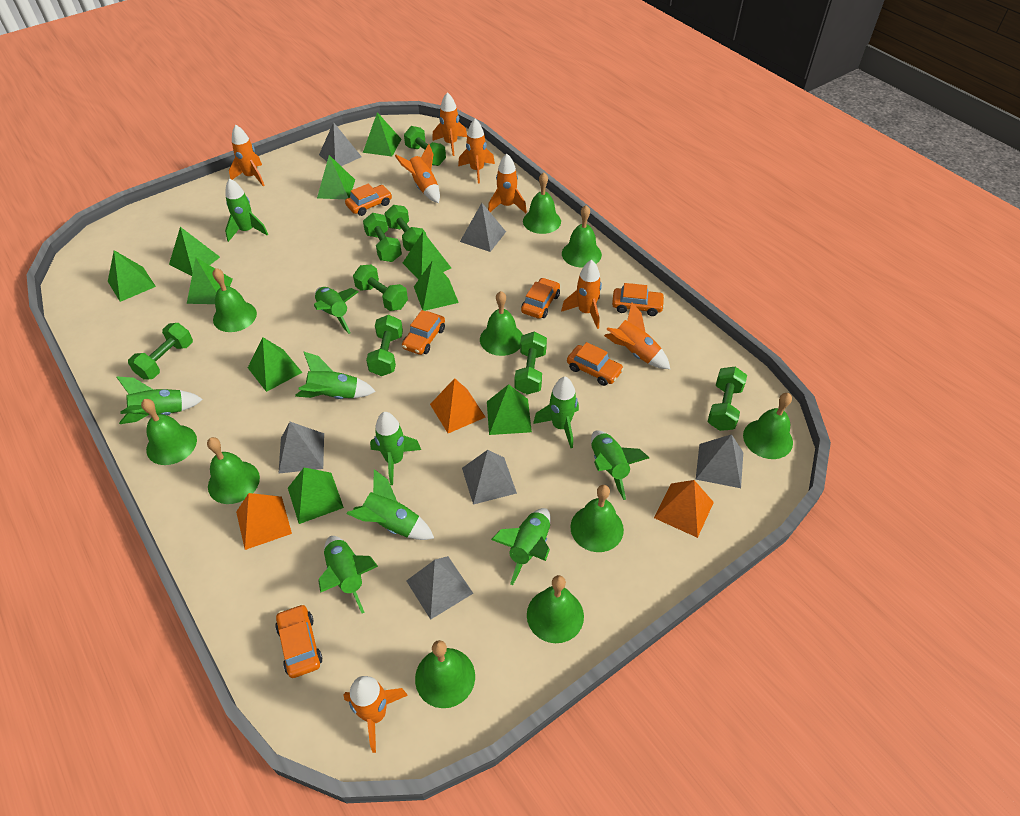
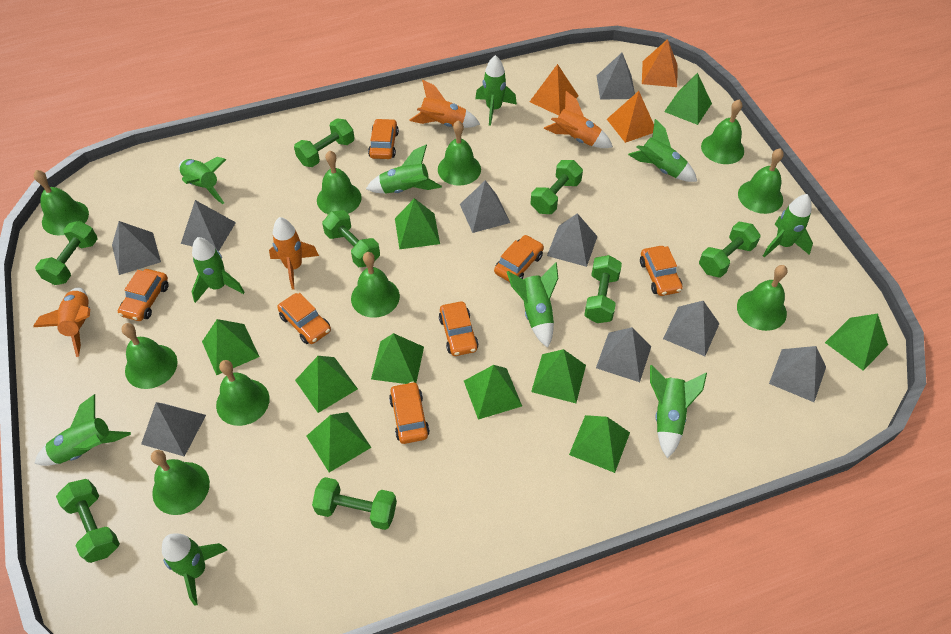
grey pyramid: [278,422,324,474] [319,122,362,166] [406,556,473,620] [460,203,506,252] [462,450,517,505] [696,434,743,488] = 6 -> [112,221,161,275] [141,402,206,457] [181,200,236,251] [460,180,510,233] [547,213,598,267] [596,327,651,382] [597,53,635,100] [663,301,720,356] [769,346,826,402] = 9
orange car: [275,604,323,678] [345,184,392,216] [402,310,445,355] [521,278,560,319] [567,342,624,386] [612,283,665,316] = 6 -> [118,269,169,321] [277,293,331,344] [368,119,399,159] [389,382,430,444] [439,301,479,356] [494,235,544,282] [640,246,683,296] = 7
orange rocket: [229,124,265,186] [343,676,408,753] [395,144,440,203] [432,92,467,156] [458,119,495,184] [488,154,527,213] [561,260,602,329] [604,302,670,369] = 8 -> [33,287,90,357] [269,217,319,290] [409,79,480,128] [544,91,613,148] = 4

